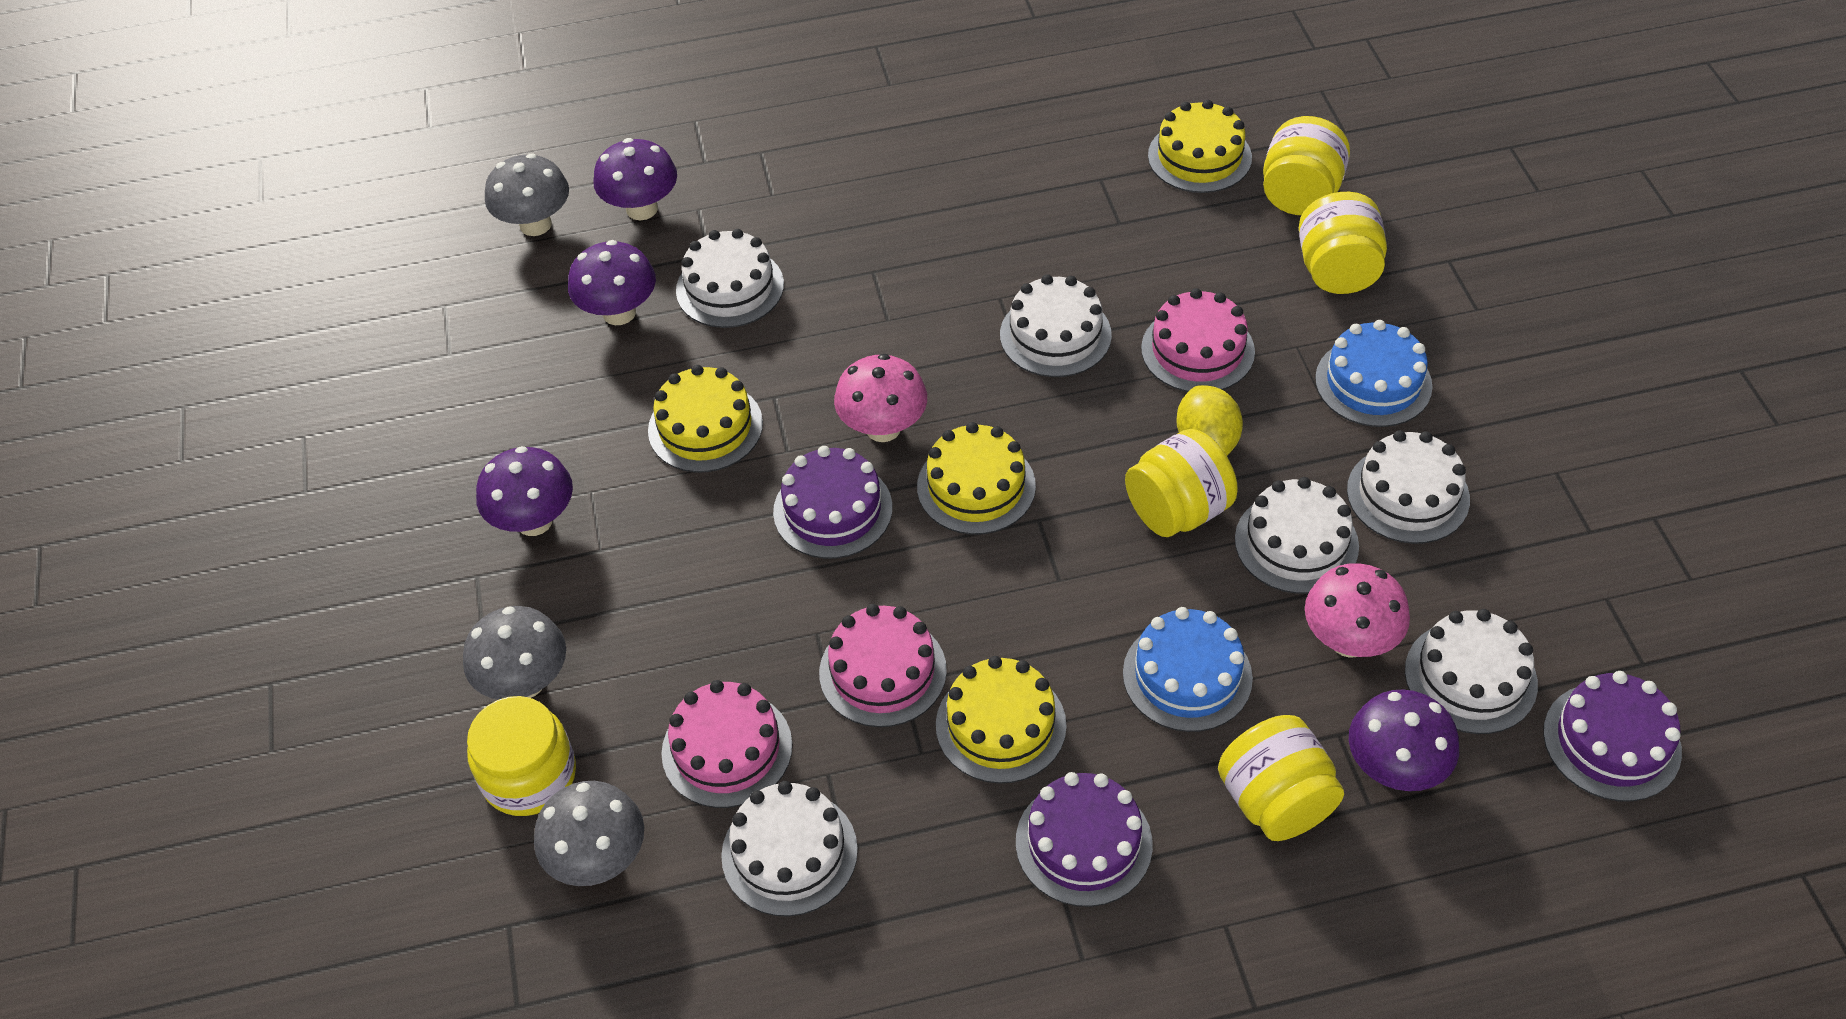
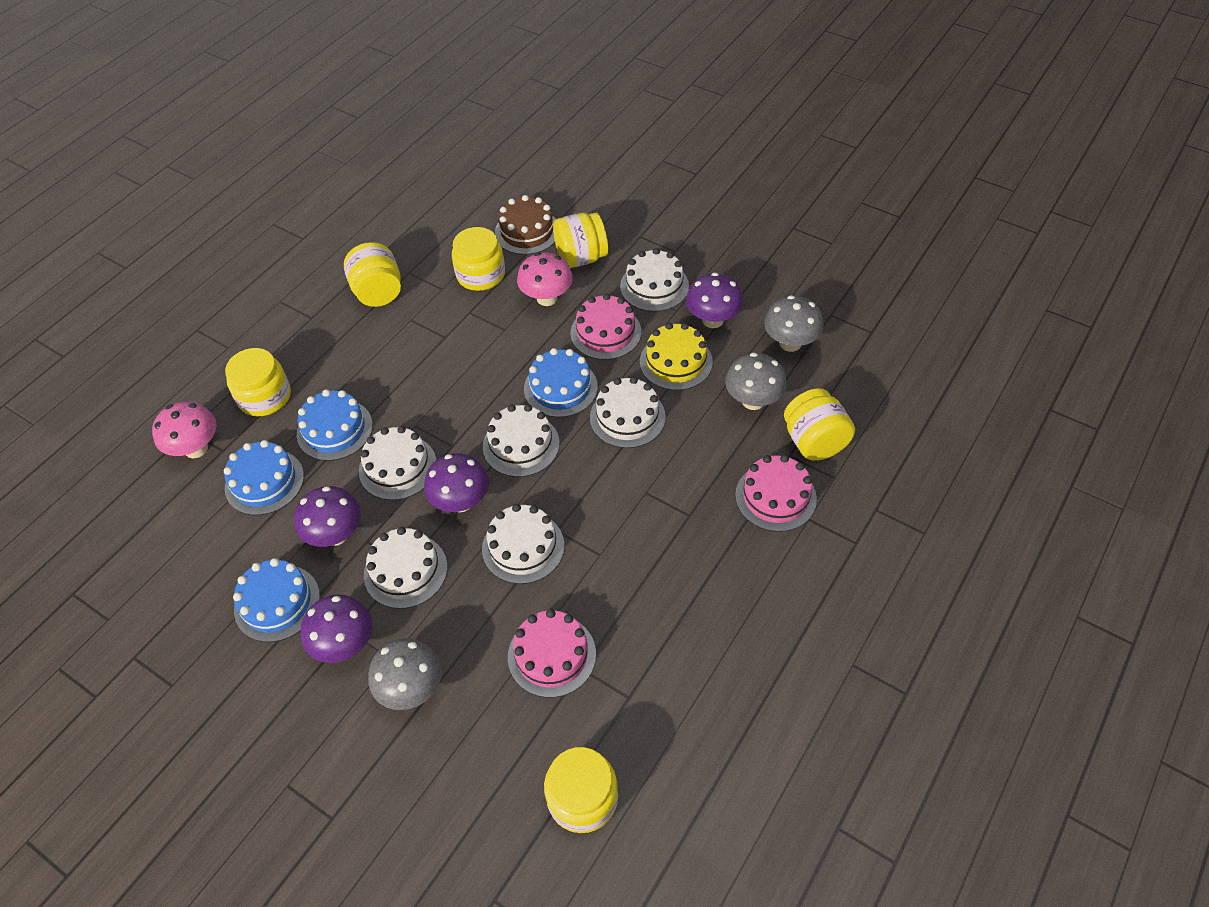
blue cake: [1123,607,1253,732] [1315,320,1433,427] = 2 -> [224,440,304,515] [233,558,320,642] [297,389,373,461] [524,348,598,418] = 4
brown cake: none = 0 -> [495,195,556,255] = 1
purple cake: [773,446,892,559] [1016,772,1153,907] [1543,671,1682,801] = 3 -> none = 0
yellow cake: [648,365,763,473] [917,422,1036,535] [936,656,1066,784] [1148,100,1252,193] = 4 -> [640,323,713,390] = 1
yellow jar: [467,696,576,816] [1125,429,1238,537] [1218,715,1344,841] [1263,116,1350,215] [1299,192,1387,294] = 5 -> [225,348,291,416] [344,242,401,307] [452,227,505,291] [544,747,618,833] [553,212,608,268] [784,388,855,461] = 6
yellow lemon: [1176,385,1243,456] = 1 -> none = 0

